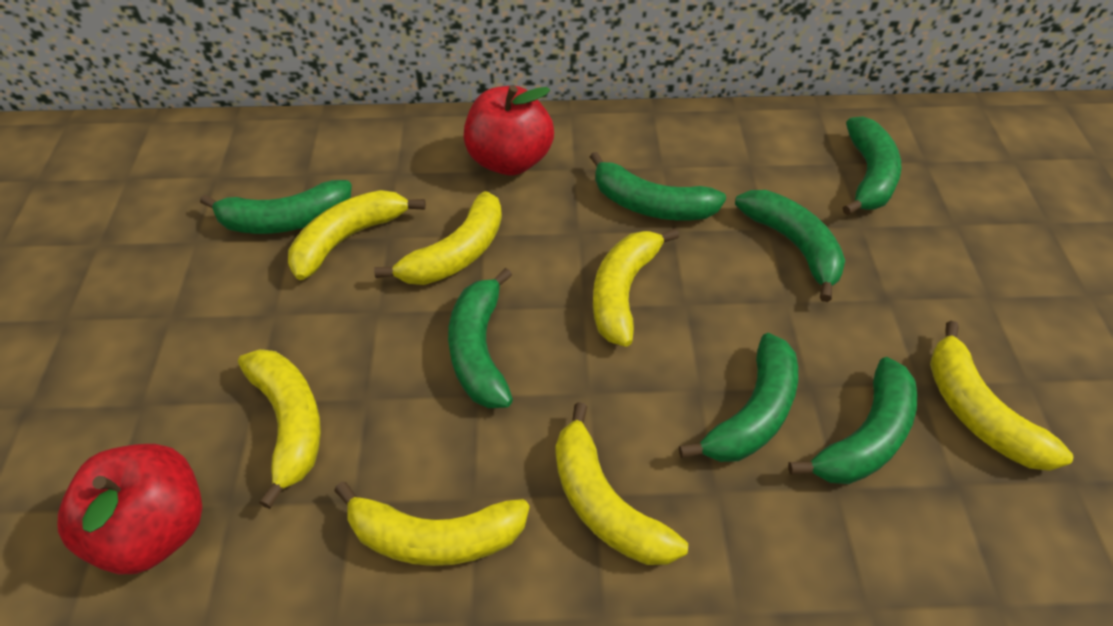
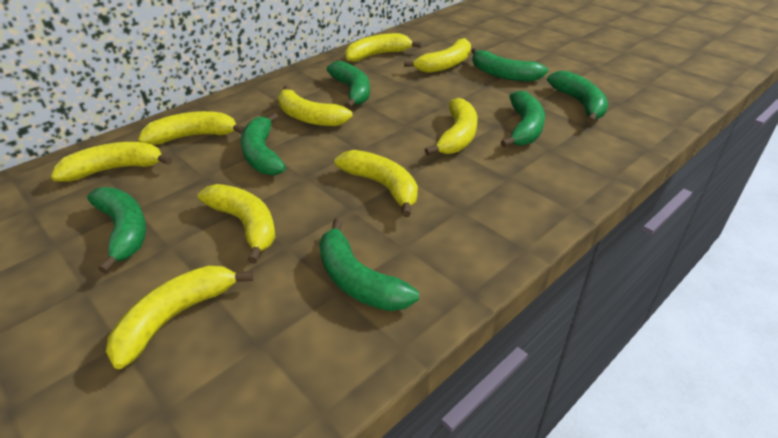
red apple: [58,444,203,574] [464,86,554,175] = 2 -> none = 0
yellow banana: [238,349,321,509] [288,190,426,280] [334,482,530,566] [374,191,502,285] [556,402,688,565] [593,228,679,347] [930,321,1074,471] = 7 -> [51,142,172,182] [106,266,254,369] [138,111,245,145] [198,184,276,264] [278,85,353,126] [334,150,418,217] [345,33,422,62] [404,38,471,73] [425,98,478,155] = 9

